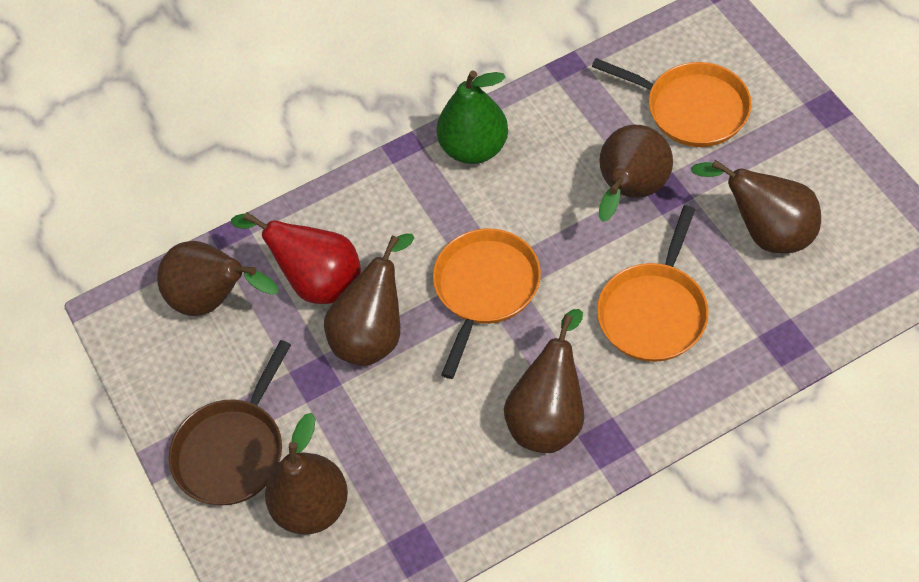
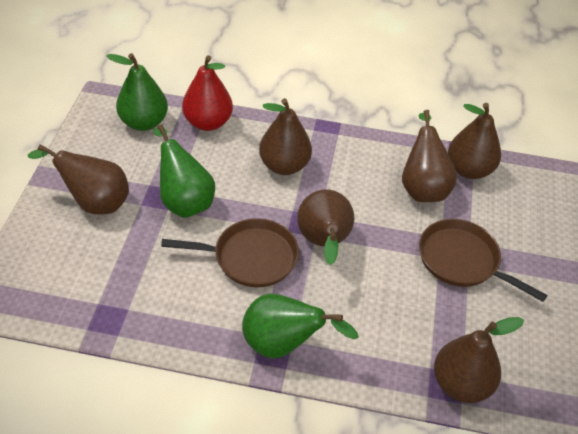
brown pan: [169,340,291,505] = 1 -> [161,218,299,287] [419,219,548,302] = 2
green pear: [437,70,508,164] = 1 -> [106,53,168,131] [153,124,215,218] [242,293,359,358] = 3
orange pan: [433,229,541,379] [592,58,752,147] [597,205,708,362] = 3 -> none = 0

